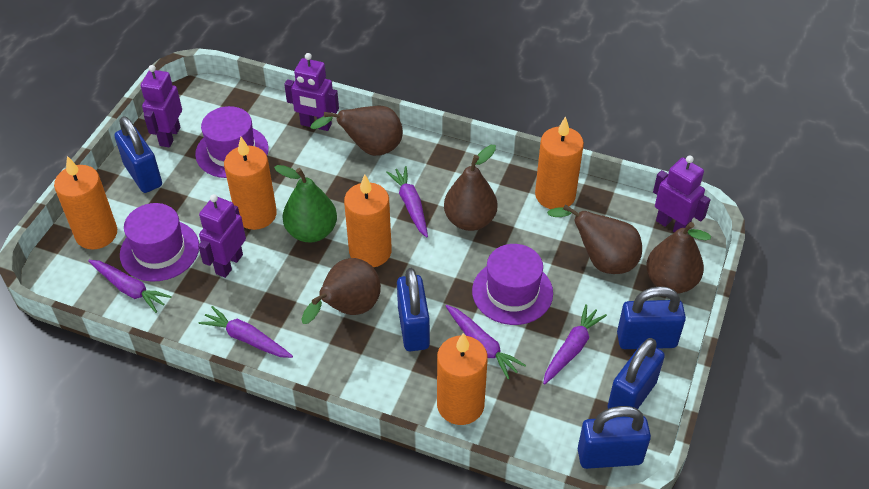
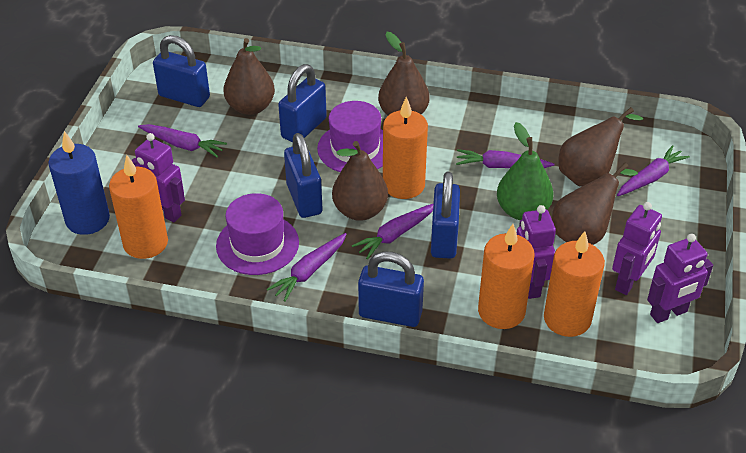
blue candle: none = 0 -> [48,131,110,235] = 1
orange candle: [54,156,117,250] [224,137,277,230] [344,175,392,267] [437,333,488,425] [535,116,584,209] = 5 -> [109,155,168,259] [383,97,428,199] [478,224,534,329] [544,231,605,337] = 4
purple hat: [120,203,199,282] [195,106,269,178] [472,244,553,325] = 3 -> [216,193,299,275] [317,101,383,172] = 2

